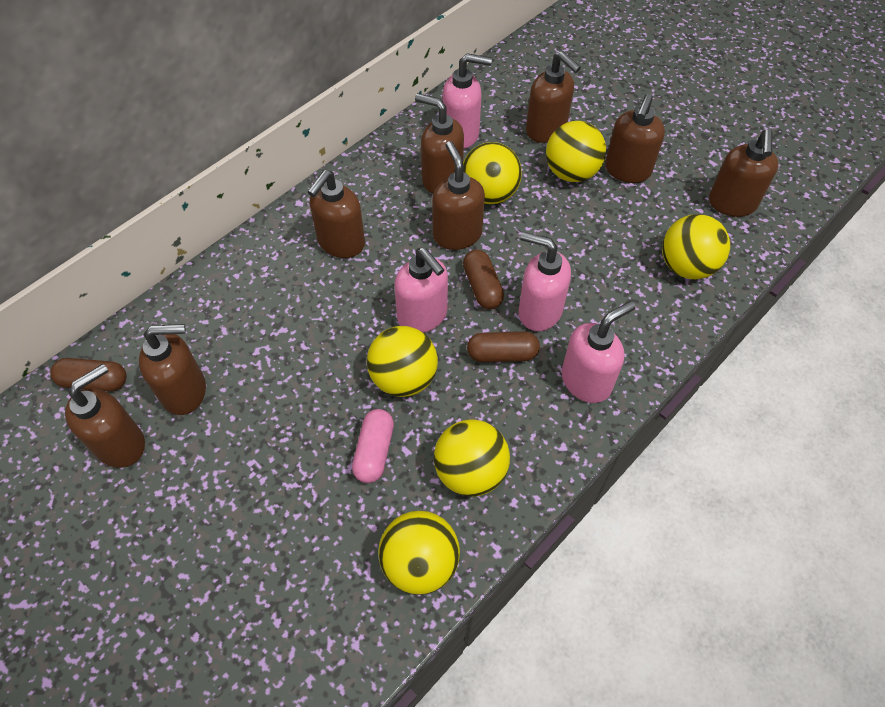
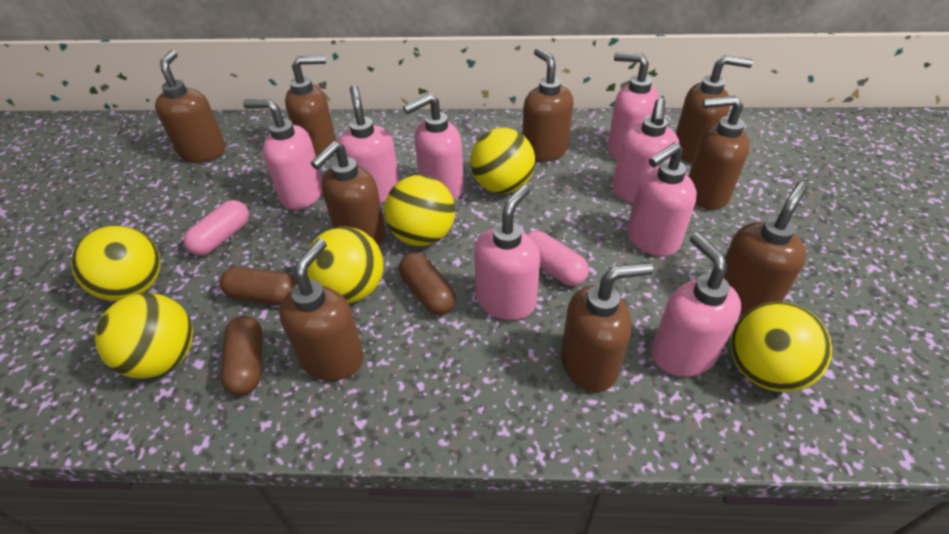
brown soap dispenser: [65,364,145,468] [139,324,206,415] [308,170,365,258] [415,93,464,193] [432,141,485,250] [526,51,581,143] [605,94,665,183] [709,129,778,217] = 8 -> [155,50,226,162] [279,239,364,381] [285,55,337,157] [311,141,386,246] [522,48,574,162] [561,263,653,392] [676,55,753,164] [688,96,750,210] [724,181,808,315] = 9
pink capsule: [352,409,394,483] = 1 -> [184,200,249,256] [527,231,589,286] = 2
pink soap dispenser: [394,248,448,333] [443,53,492,149] [519,232,571,331] [562,301,636,403] = 4 -> [243,99,322,210] [338,85,399,204] [403,93,464,200] [474,184,540,320] [607,52,659,160] [612,98,679,203] [627,142,697,256] [651,233,741,377] = 8

